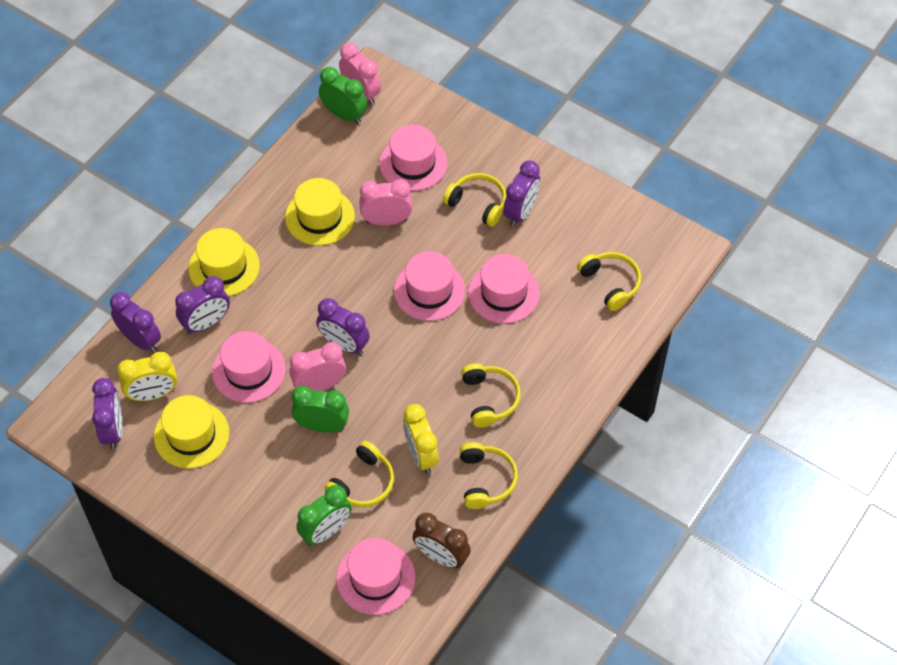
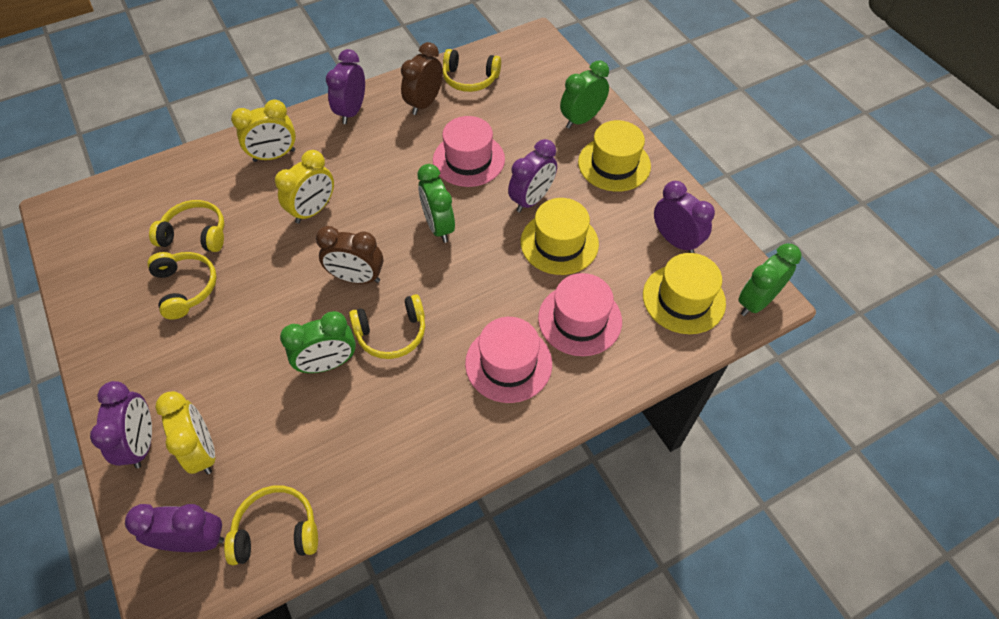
brown clock: [412,513,471,568] = 1 -> [316,226,383,284] [401,42,443,115] = 2
green clock: [291,386,349,433] [296,485,352,546] [319,67,367,124] = 3 -> [280,311,356,373] [417,164,455,243] [560,60,609,129] [738,244,801,316] = 4
pink clock: [290,342,346,391] [339,43,381,105] [359,179,412,226] = 3 -> none = 0
pink hat: [212,331,286,403] [336,538,415,615] [379,125,448,191] [394,251,465,321] [468,254,540,324] = 5 -> [433,116,505,187] [465,317,552,403] [538,273,622,356] = 3
yellow clock: [117,352,177,401] [403,404,439,474] = 2 -> [155,391,215,475] [231,99,296,162] [275,150,334,224] = 3

